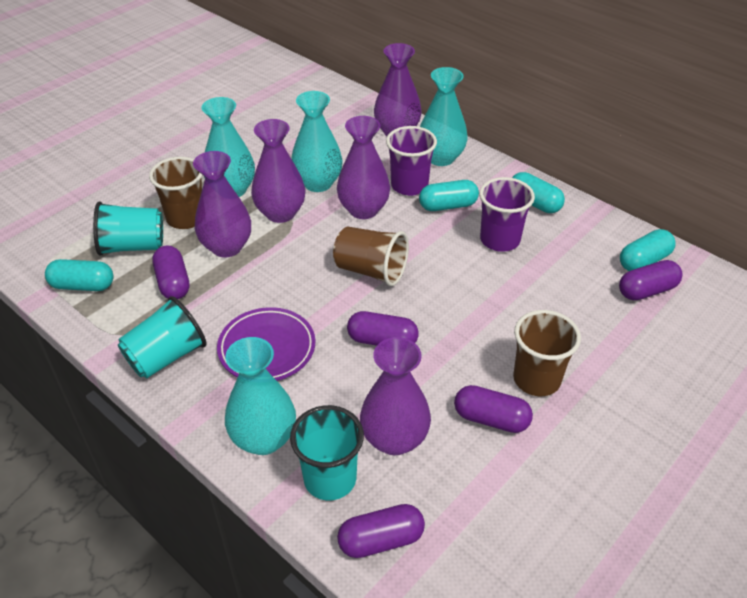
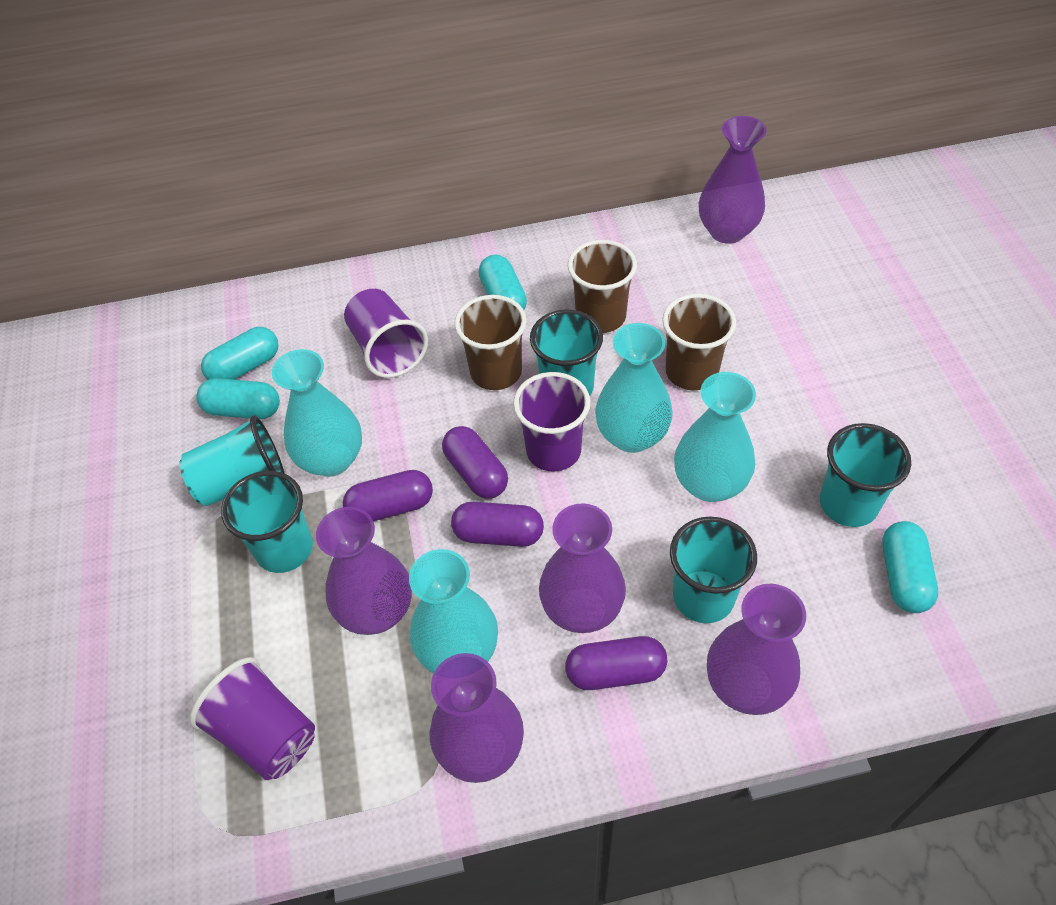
purple capsule: [152,245,189,299] [337,504,425,558] [347,311,419,346] [454,385,533,433] [619,260,682,300] = 5 -> [343,470,433,521] [442,426,508,499] [451,502,544,547] [565,636,667,690] = 4
purple cup: [386,126,437,196] [479,177,535,252] = 2 -> [190,657,315,780] [344,289,428,378] [513,372,590,472] = 3
purple plate: [217,307,315,381] = 1 -> none = 0
turquoise cup: [93,201,163,256] [118,296,207,378] [290,405,364,500] = 3 -> [179,416,285,506] [221,471,313,573] [530,310,603,396] [670,516,757,623] [820,423,911,527] = 5

